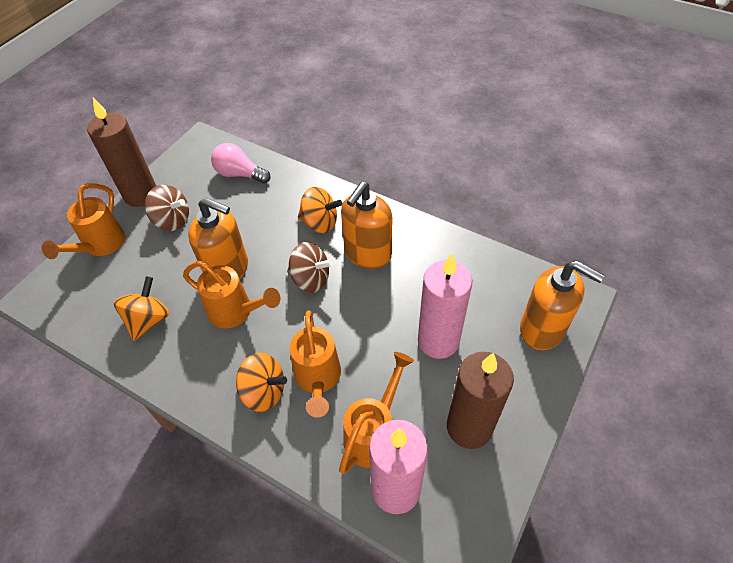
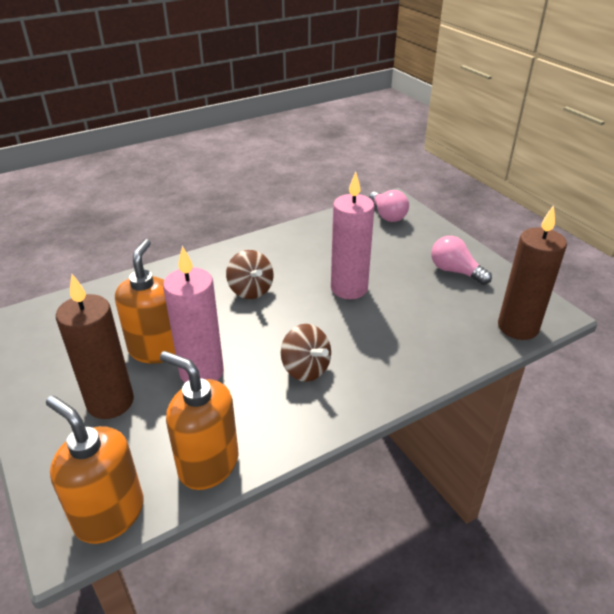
orange spinning top: [114,276,169,341] [236,353,287,412] [298,187,342,233] = 3 -> none = 0
orange watering can: [42,183,125,259] [183,261,280,328] [290,310,341,417] [339,352,414,474] = 4 -> none = 0
pink light bulb: [211,143,271,184] = 1 -> [369,190,409,222] [431,236,492,285] = 2

